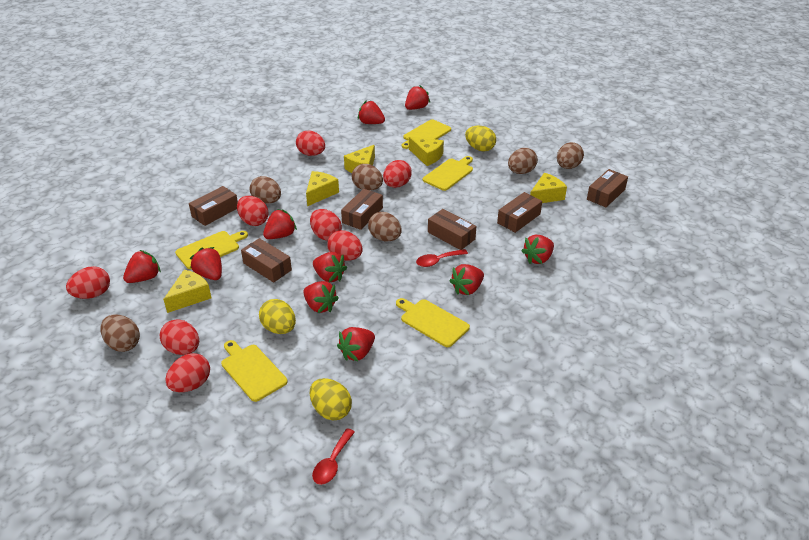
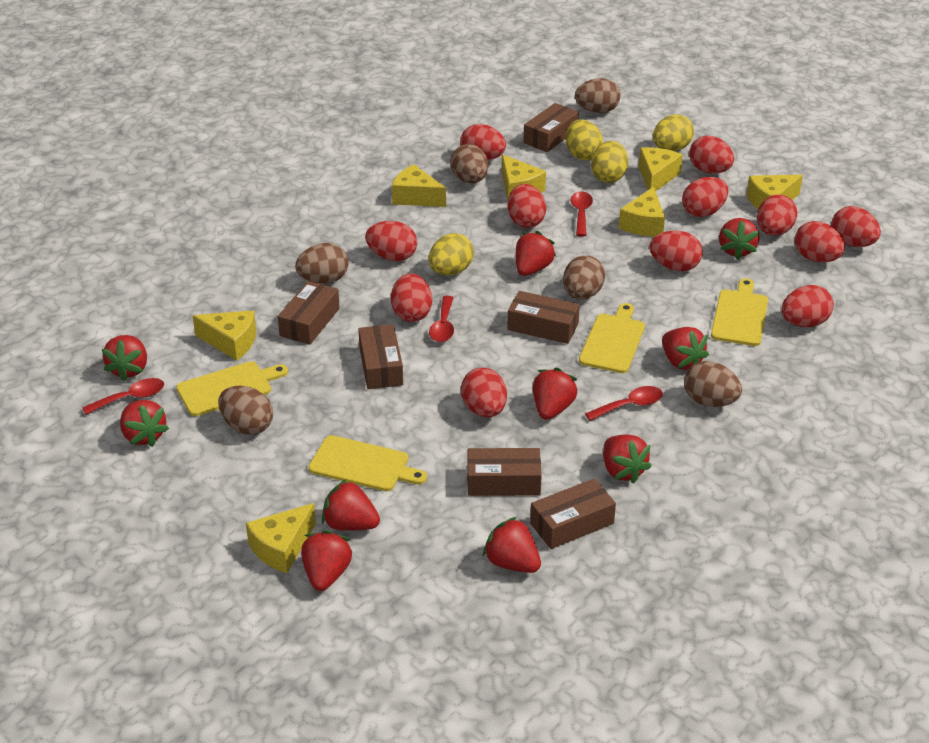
red egg: [66,266,110,299] [160,319,199,355] [165,353,210,392] [237,196,268,226] [296,131,325,156] [310,209,342,241] [327,230,363,261] [383,160,412,188] = 8 -> [365,221,417,261] [391,274,432,322] [460,124,506,160] [461,367,507,417] [508,184,546,228] [649,231,703,271] [682,177,728,217] [689,136,734,174] [757,194,797,236] [781,285,834,327] [795,221,845,262] [831,206,881,247] = 12
red spoon: [312,428,355,485] [416,249,468,267] = 2 -> [82,378,164,415] [429,296,454,342] [571,191,593,237] [585,386,663,421] = 4
yellow cheese: [163,270,212,313] [306,171,339,206] [344,145,375,173] [409,137,444,166] [530,173,567,203] = 5 -> [193,310,256,361] [246,503,316,573] [392,165,446,207] [501,154,546,200] [619,187,665,237] [638,147,683,191] [746,175,803,209] = 7
yellow cutting board: [175,231,248,269] [221,340,288,402] [396,298,470,347] [402,119,451,149] [423,156,473,191] = 5 -> [176,361,288,416] [308,435,427,491] [579,303,645,373] [711,278,768,346] = 4
yellow egg: [259,299,296,334] [310,378,352,421] [465,126,496,152] = 3 -> [429,233,474,275] [566,119,603,160] [591,141,628,183] [653,114,694,151] = 4

